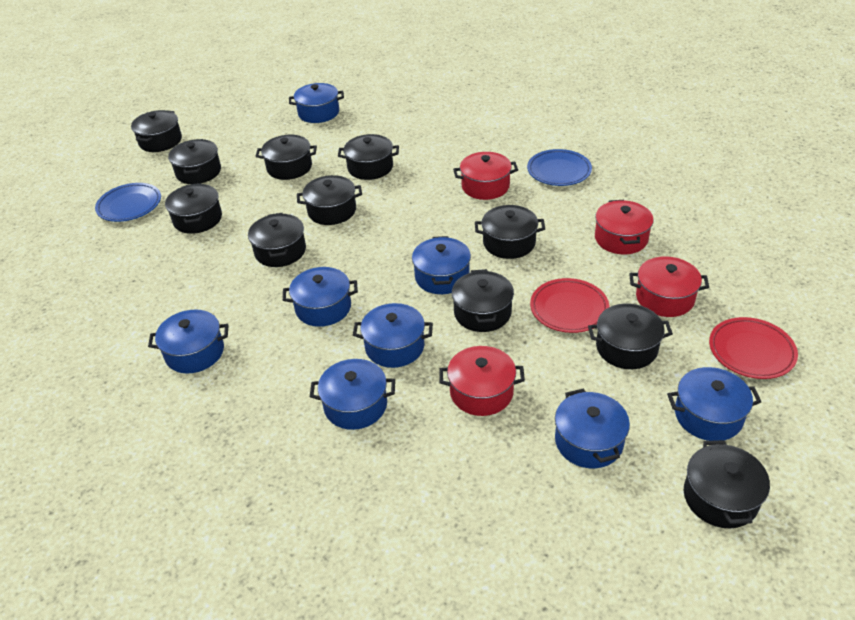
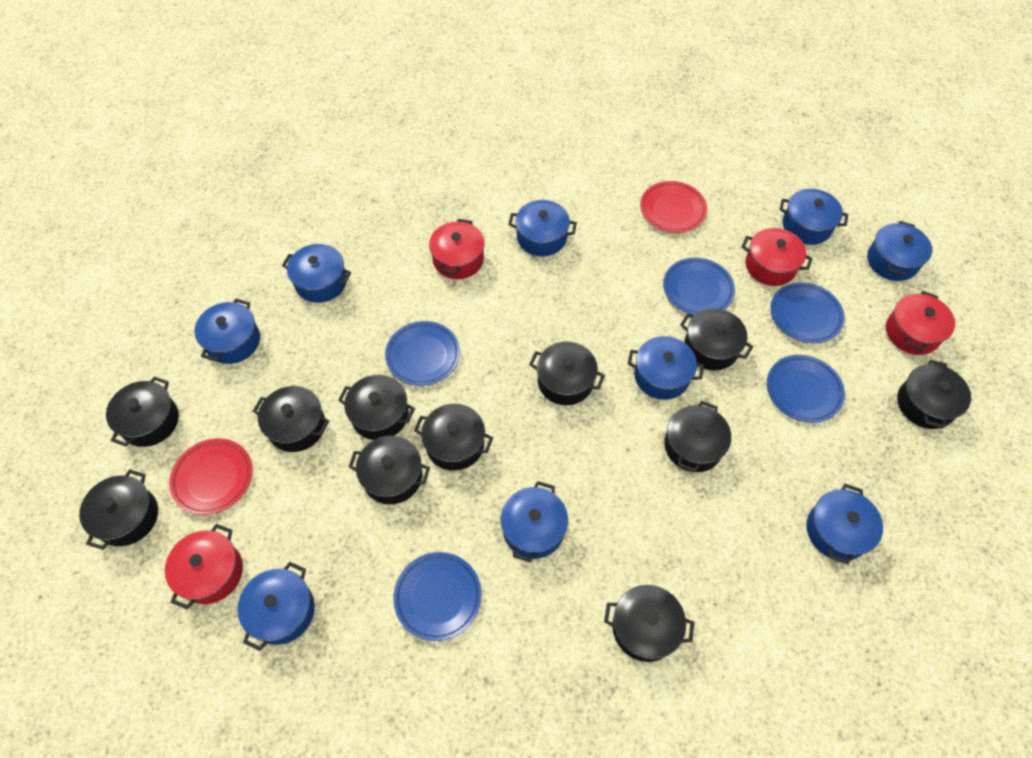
blue plate: [95,183,161,222] [527,149,592,186] = 2 -> [385,321,460,386] [393,552,481,641] [663,258,735,315] [767,355,845,423] [770,282,845,343] = 5
blue pot: [148,310,229,374] [283,267,358,327] [289,83,344,123] [310,359,395,430] [353,303,433,368] [412,236,471,294] [555,389,630,468] [667,367,761,441] = 8 -> [194,299,260,364] [238,562,315,651] [282,244,351,303] [501,481,568,563] [508,200,577,257] [628,336,704,400] [780,189,848,245] [806,484,883,565] [867,221,932,281] = 9

